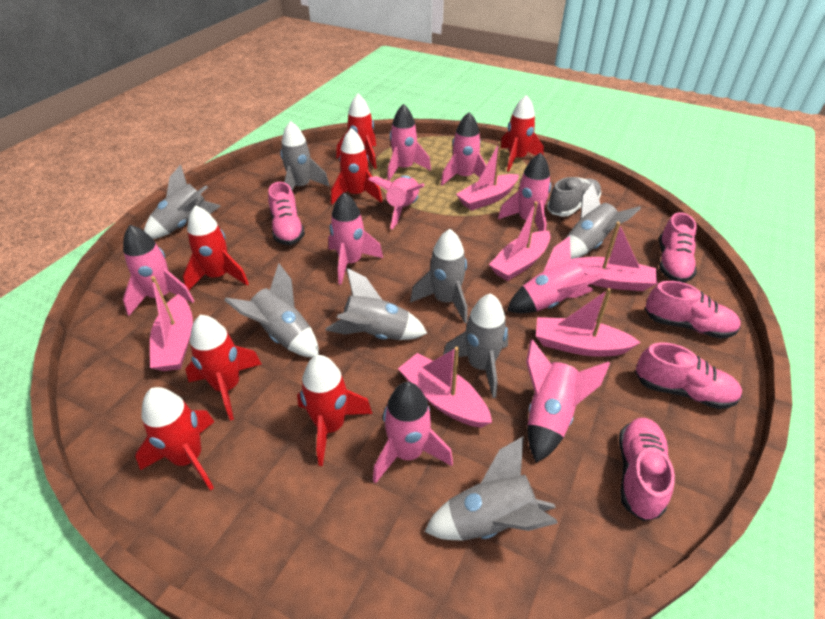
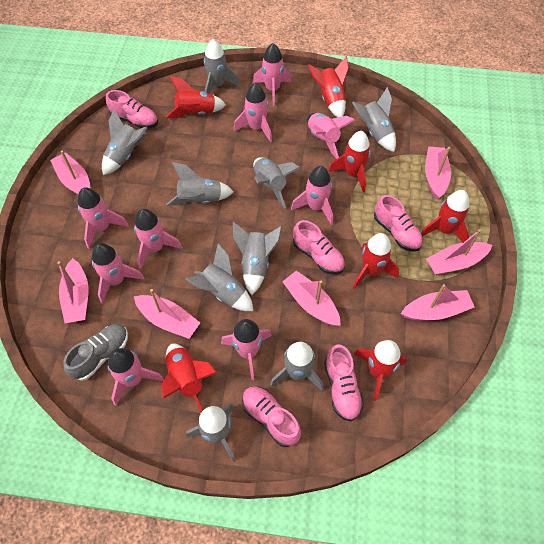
grey rocket: [144,165,221,239] [224,263,319,357] [280,121,329,191] [325,268,427,340] [410,229,468,323] [424,436,558,541] [443,293,508,398] [567,183,641,259] = 8 -> [102,110,148,175] [166,162,233,206] [186,243,253,311] [186,403,236,462] [204,39,240,93] [233,222,282,295] [253,157,300,208] [270,342,324,391] [352,87,396,152] = 9
pink boat: [150,276,193,371] [398,347,492,428] [456,142,519,211] [489,202,550,281] [536,288,641,357] [571,222,658,291] = 6 -> [50,150,91,194] [57,258,88,323] [134,289,200,339] [282,271,341,326] [401,284,474,321] [425,146,451,200] [426,229,492,275] = 7

